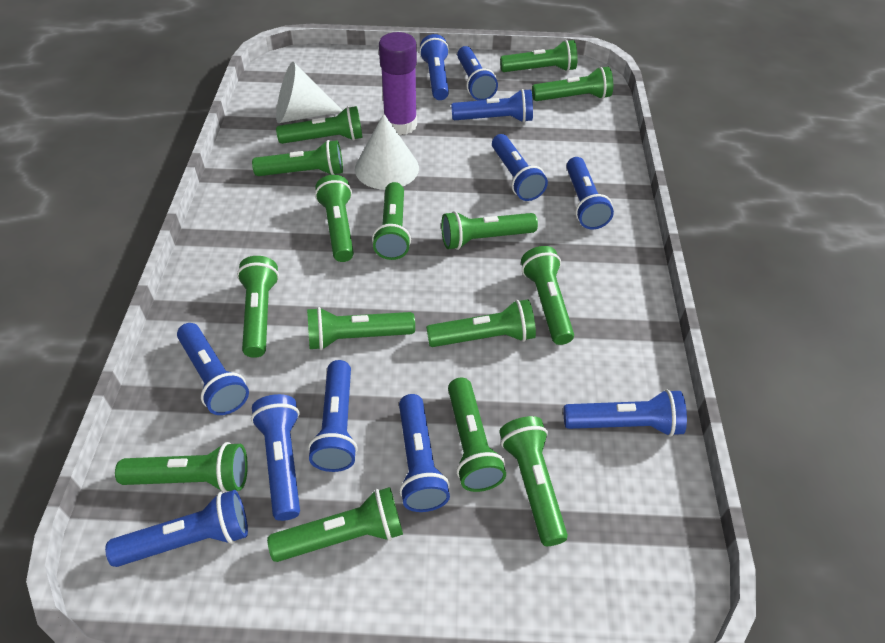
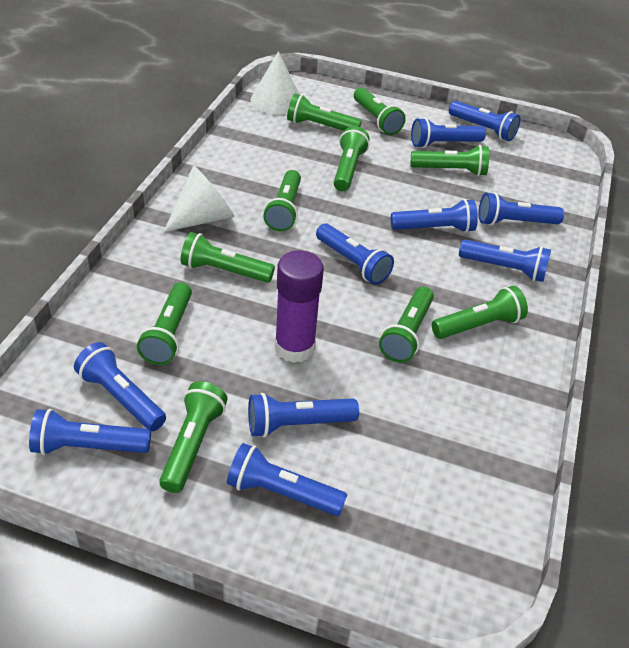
blue flashlight: [105,490,248,567] [177,323,249,415] [251,394,300,521] [308,360,358,472] [399,394,450,512] [419,34,449,100] [451,89,533,123] [457,46,498,101] [492,134,548,201] [564,389,687,437] [566,157,614,229] = 11 -> [29,409,151,455] [74,342,166,431] [227,443,347,516] [248,393,359,437] [316,223,394,285] [391,199,478,233] [411,118,486,148] [449,101,520,141] [459,239,551,282] [479,192,564,226] = 10
green flashlight: [115,442,248,493] [237,256,279,358] [252,140,343,176] [267,487,403,562] [276,106,363,144] [307,307,415,350] [315,175,354,262] [372,182,411,260] [426,299,536,347] [441,211,538,250] [448,378,506,492] [500,40,577,72] [500,416,568,546] [521,246,574,345] [532,66,613,101] = 15 -> [137,282,192,365] [159,381,228,493] [181,232,275,283] [263,170,301,231] [287,93,362,131] [334,126,370,191] [354,87,406,135] [379,287,434,362] [411,145,489,176] [432,286,528,339] = 10

